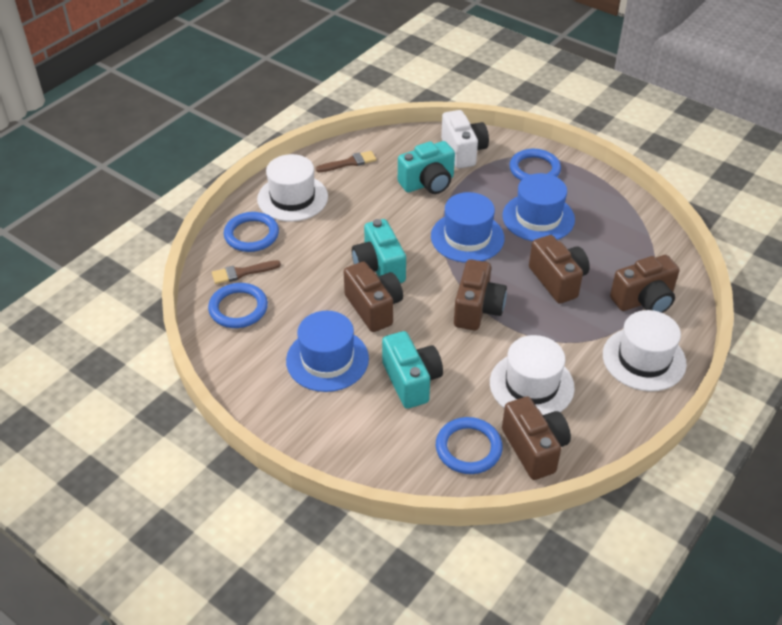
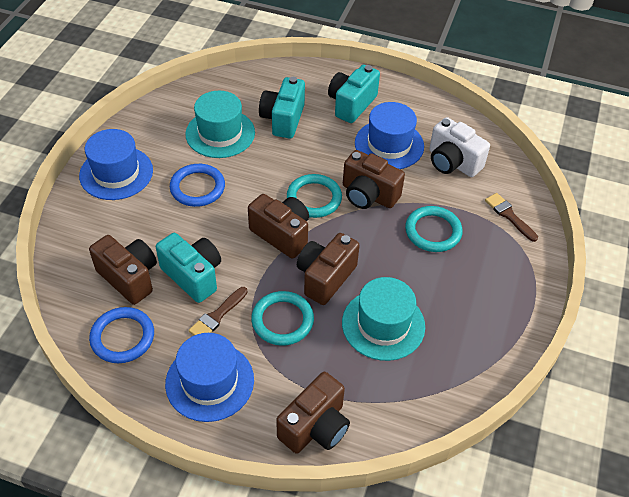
blue ring: [208,283,268,328] [224,212,279,252] [436,417,503,474] [509,149,561,180] = 4 -> [89,307,154,363] [170,164,225,207] = 2
turquoise hat: none = 0 -> [185,91,255,158] [342,277,425,361] = 2
turquoise ring: none = 0 -> [251,291,314,346] [287,174,342,218] [405,206,462,252] = 3
white hat: [257,154,328,222] [490,335,575,415] [603,310,687,391] = 3 -> none = 0

